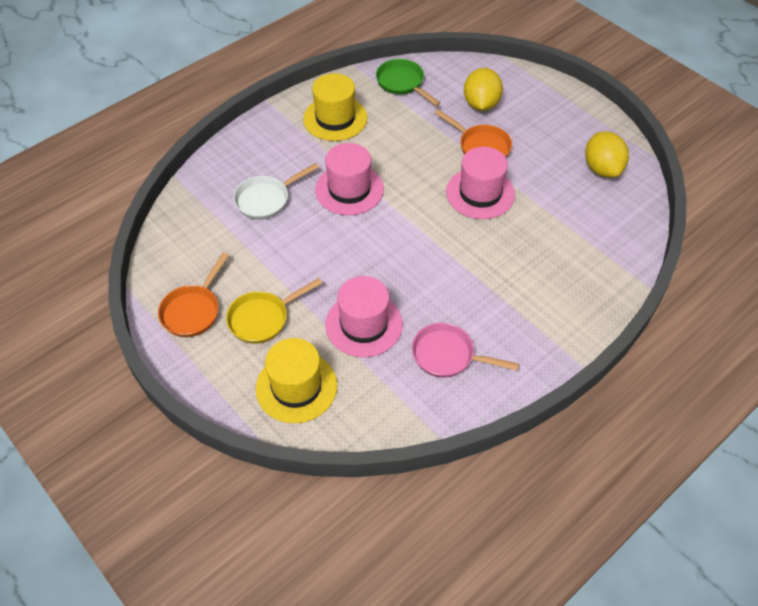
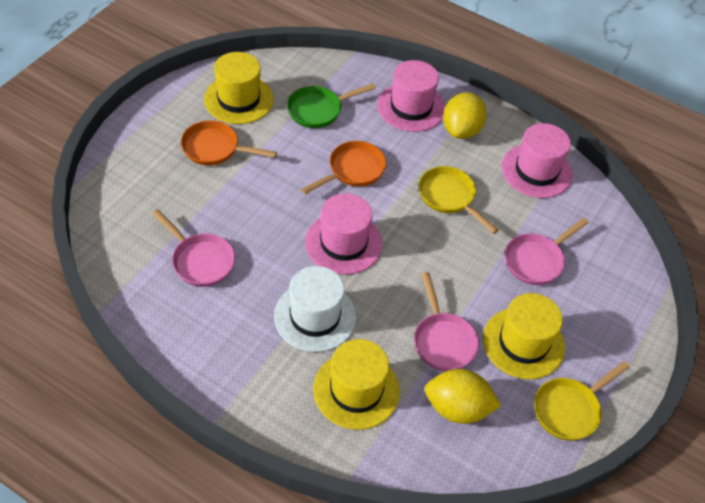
pink pan: [412,323,519,378] = 1 -> [152,209,235,287] [414,272,479,371] [505,218,589,285] = 3
white hat: none = 0 -> [274,266,356,352] = 1
white pan: [233,163,319,220] = 1 -> none = 0
yellow hat: [256,338,337,423] [303,73,367,141] = 2 -> [204,52,274,124] [313,339,400,430] [483,293,565,379] = 3
yellow pan: [226,278,322,344] = 1 -> [419,166,499,234] [534,361,630,441] = 2

